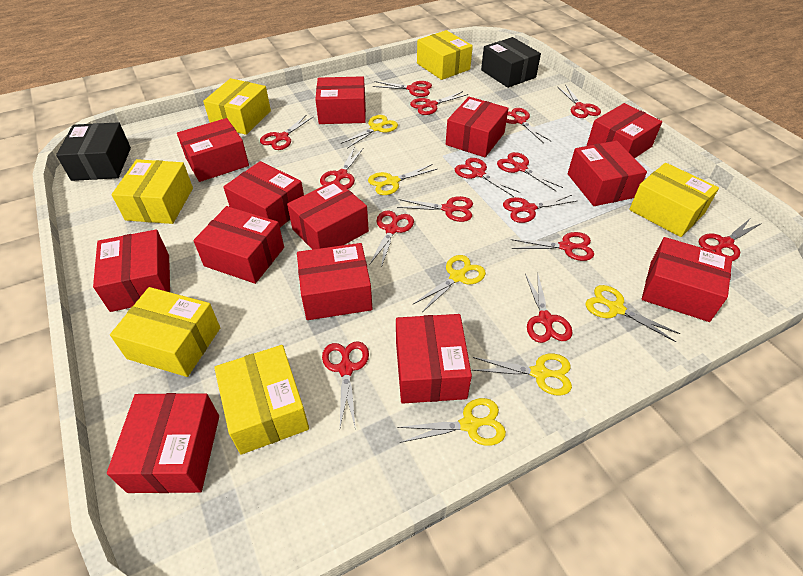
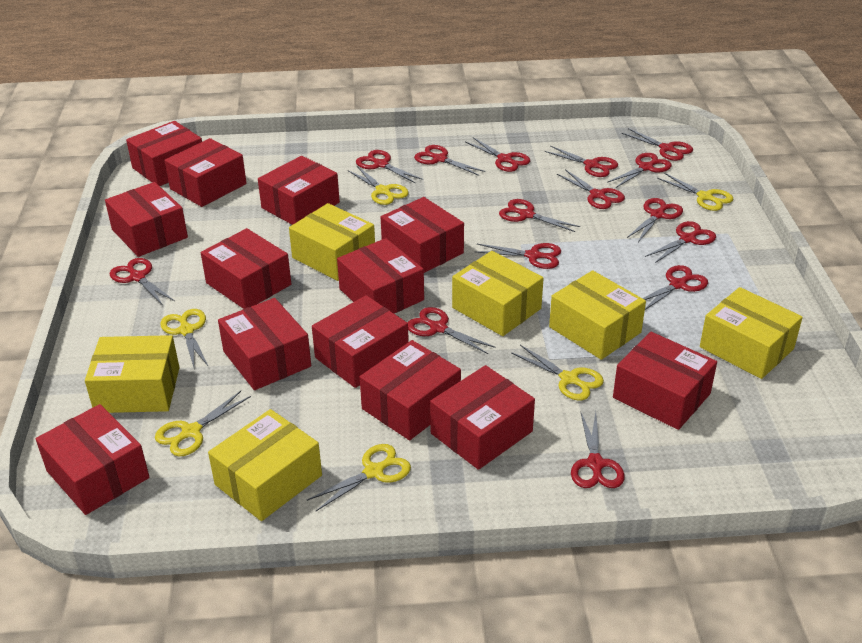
black box: [56,122,131,181] [481,37,541,88] = 2 -> none = 0

